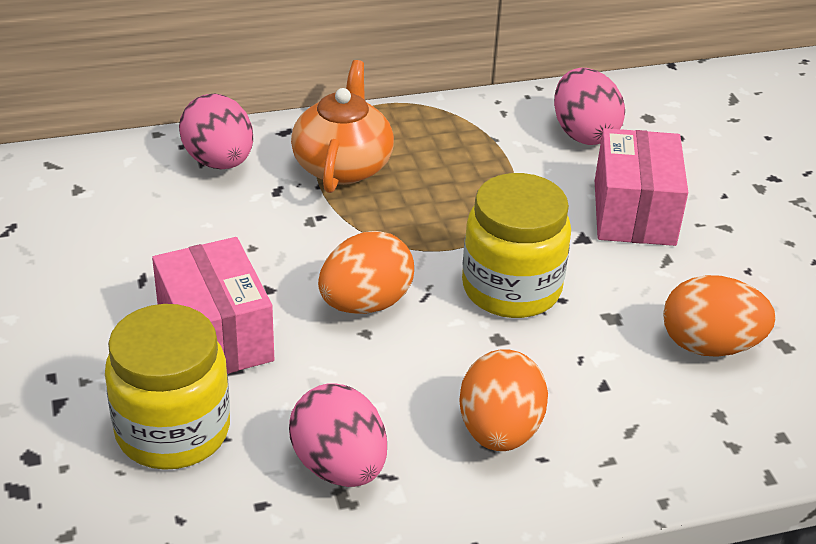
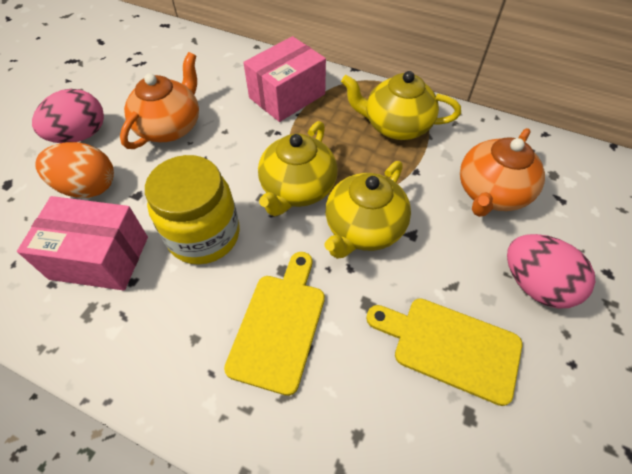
orange egg: [318,231,414,314] [459,349,548,451] [663,275,776,357] = 3 -> [35,142,114,198] = 1
orange teapot: [291,60,394,193] = 1 -> [120,52,199,149] [460,128,545,217] = 2
pink egg: [179,94,253,170] [289,383,387,487] [554,68,625,145] = 3 -> [32,89,104,143] [507,234,595,309] = 2
yellow cutting board: none = 0 -> [224,252,325,396] [366,298,522,406] = 2
yellow jar: [105,304,230,470] [462,173,571,318] = 2 -> [145,155,240,265] = 1
yellow teapot: none = 0 -> [258,121,338,216] [324,161,411,259] [341,71,461,140] = 3

